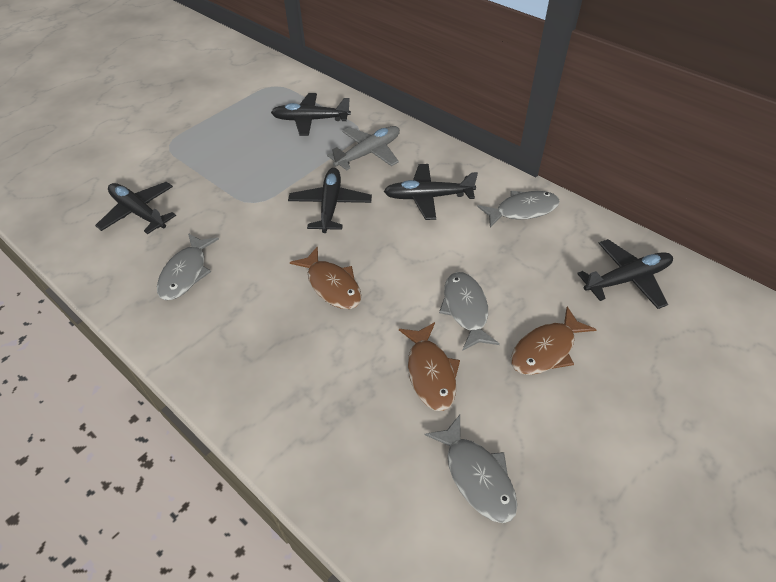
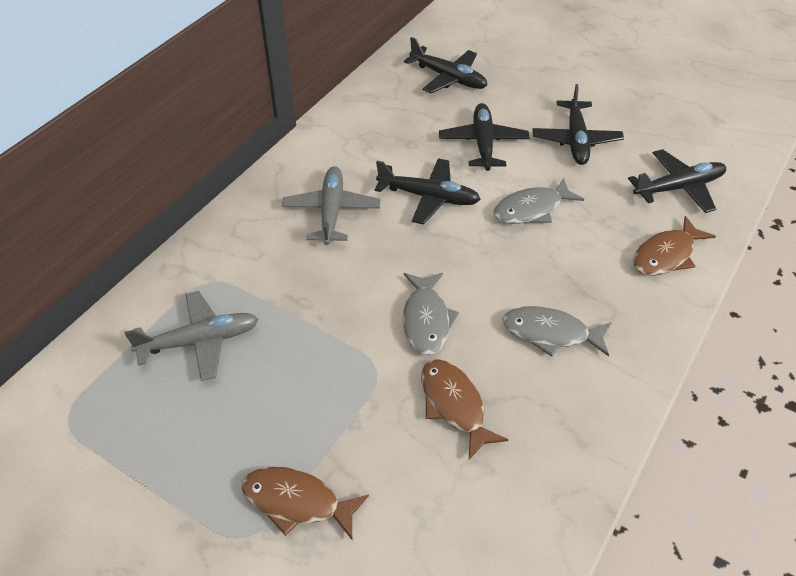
grey fish: [157,233,219,300] [425,415,517,523] [439,272,500,351] [477,191,560,228] = 4 -> [402,273,459,355] [493,178,584,224] [502,306,612,357] = 3
grey plane: [327,126,400,170] = 1 -> [125,291,258,381] [282,166,380,245] = 2

